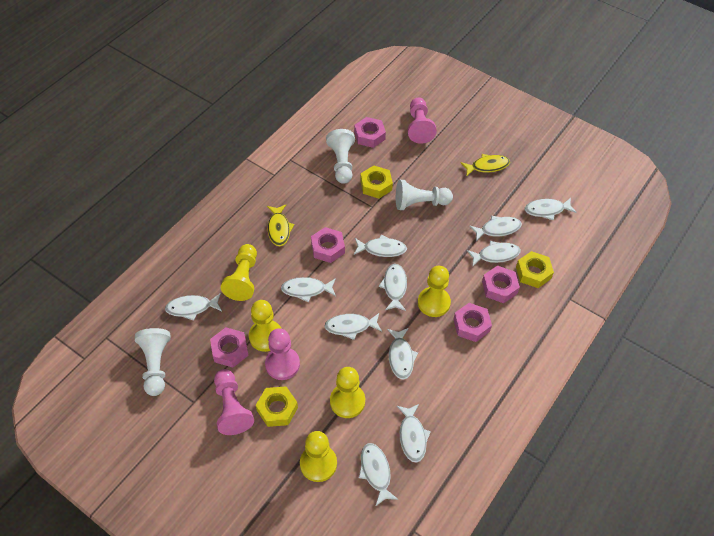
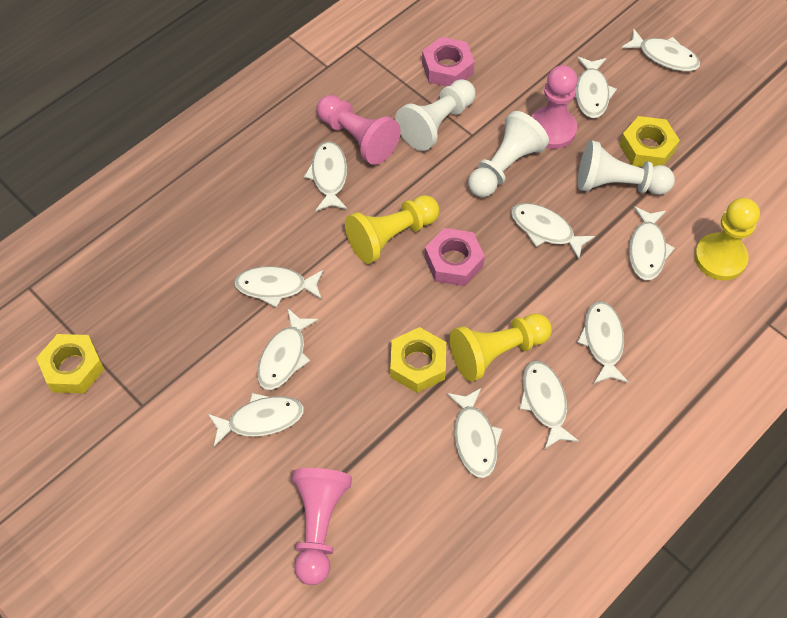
pink nut: [210,327,249,367] [311,227,345,263] [354,117,386,148] [453,303,492,342] [482,266,520,303] = 5 -> [422,37,475,86] [425,228,485,286] = 2
yellow fish: [267,204,294,246] [461,154,510,177] = 2 -> none = 0
yellow pawn: [221,244,257,301] [249,300,282,352] [300,431,337,482] [330,367,365,418] [418,266,451,317] = 5 -> [345,195,439,264] [450,313,552,382] [694,198,760,280] = 3

